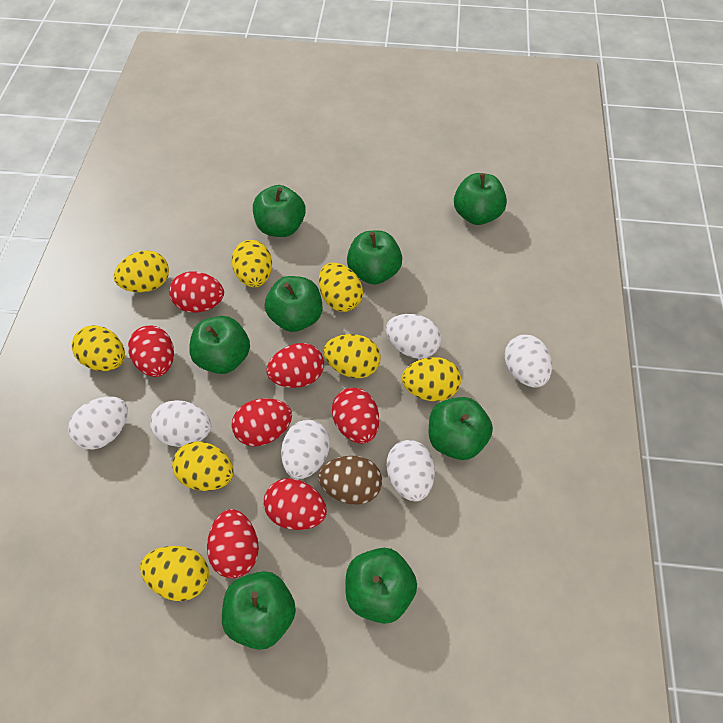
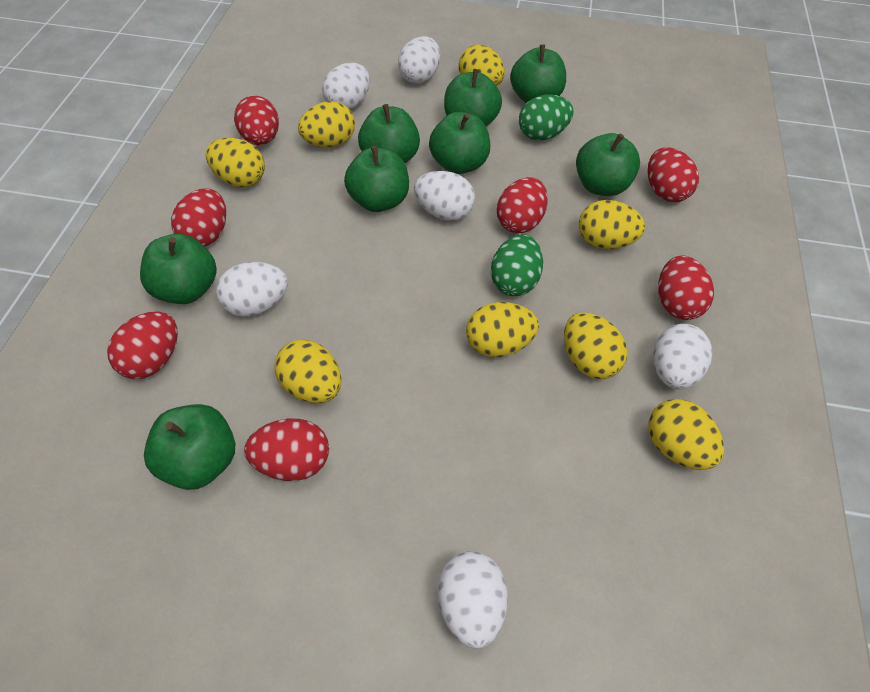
brown egg: [318,456,382,505] = 1 -> none = 0
green egg: none = 0 -> [491,234,543,296] [519,94,574,141] = 2

